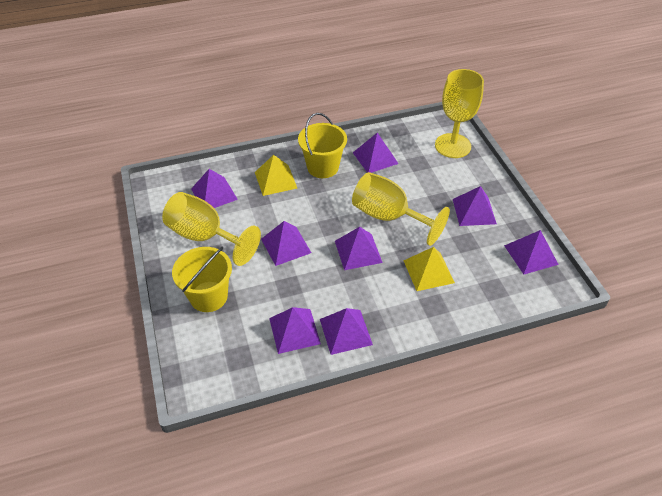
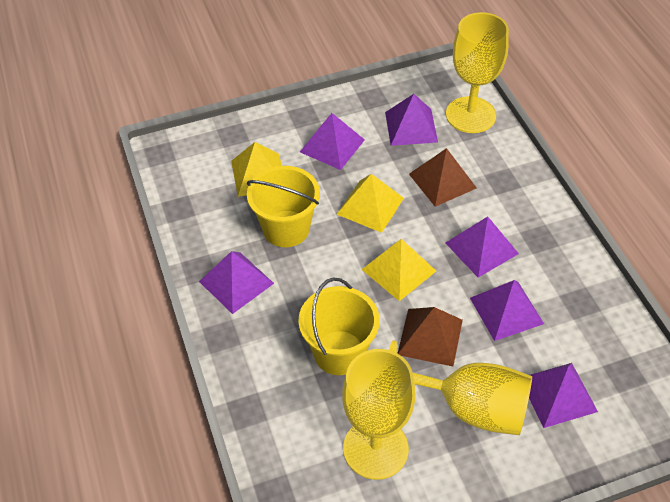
brown pyramid: none = 0 -> [398,307,463,366] [409,148,477,207] = 2
purple pyramid: [191,169,238,208] [261,221,311,266] [269,307,321,354] [320,308,373,355] [335,227,383,270] [353,133,399,173] [453,186,497,226] [504,230,559,275] = 8 -> [199,251,274,314] [300,113,365,170] [385,94,438,146] [446,217,519,278] [470,280,544,341] [529,363,598,428] = 6
yellow pyramid: [255,155,297,196] [403,247,455,291] = 2 -> [231,142,282,197] [337,174,404,233] [361,239,436,301] = 3

